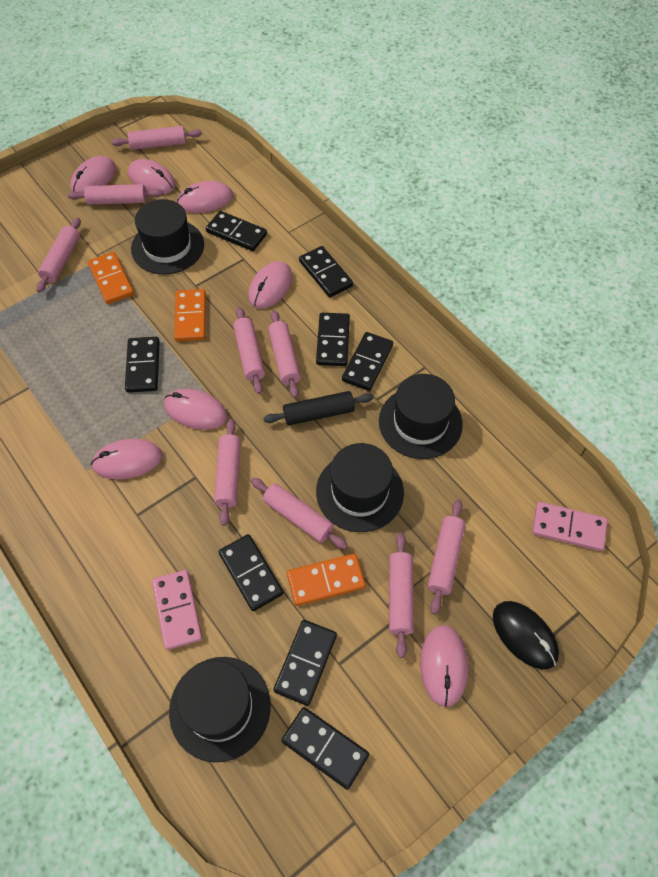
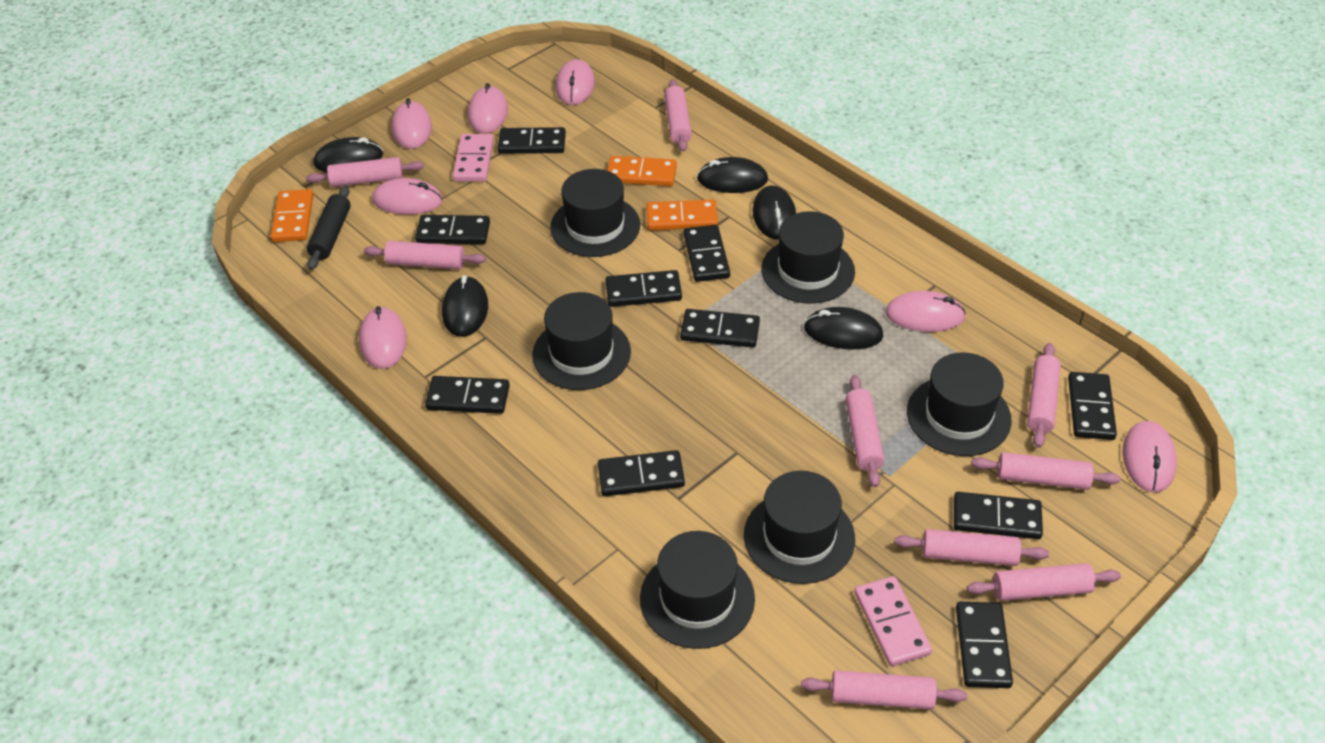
black domino: [125,337,160,393] [206,211,267,251] [219,534,284,611] [274,620,337,706] [281,707,369,789] [299,246,353,297] [316,313,350,366] [342,332,393,391] = 8 -> [415,215,490,244] [425,376,510,414] [498,127,566,154] [598,450,685,496] [605,270,682,307] [680,309,760,348] [684,225,730,282] [954,492,1043,539] [956,602,1013,688] [1068,372,1117,440] = 10
black hat: [131,199,204,274] [169,657,271,762] [316,443,404,532] [379,374,463,459] = 4 -> [532,292,631,390] [550,169,640,257] [640,531,755,649] [744,471,855,584] [761,211,855,303] [907,352,1012,456] = 6
black mouse: [493,601,559,669] = 1 -> [313,137,383,173] [442,275,488,337] [697,157,768,193] [752,186,796,240] [804,307,884,350] = 5

